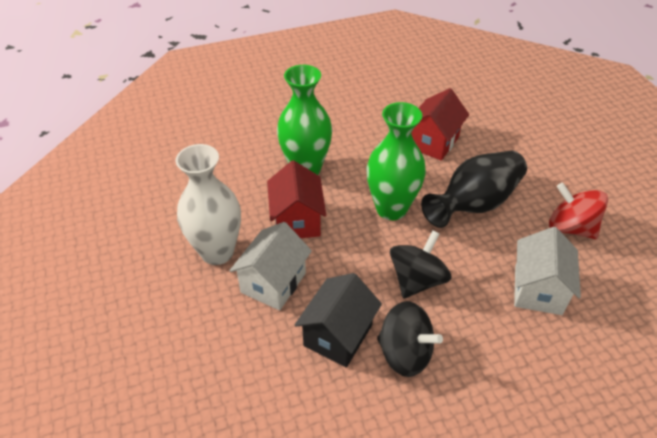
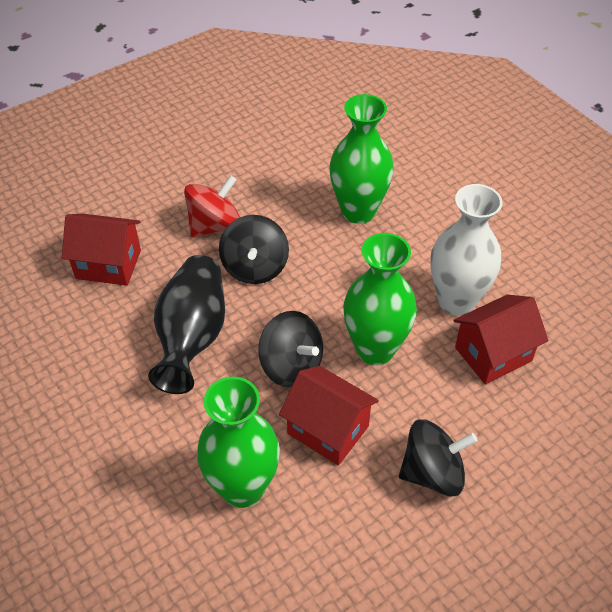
black house: [295,273,382,368] = 1 -> none = 0
black spinning top: [377,301,443,377] [390,230,451,299] = 2 -> [219,215,289,284] [258,311,323,388] [399,419,478,496] = 3
green vase: [277,65,332,175] [367,102,426,220] = 2 -> [197,377,280,508] [330,94,394,224] [343,233,417,365] = 3
red house: [267,160,326,238] [411,88,469,161] = 2 -> [62,213,141,286] [279,366,379,466] [453,295,548,384] = 3
white house: [229,222,312,310] [514,227,581,315] = 2 -> none = 0

